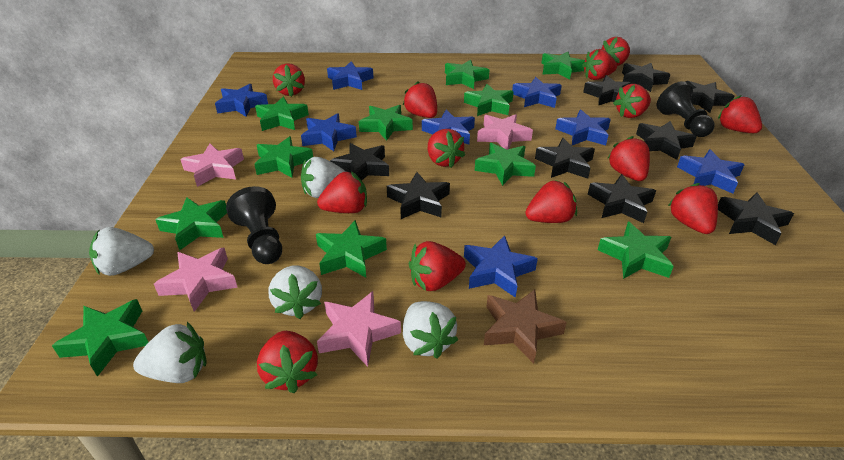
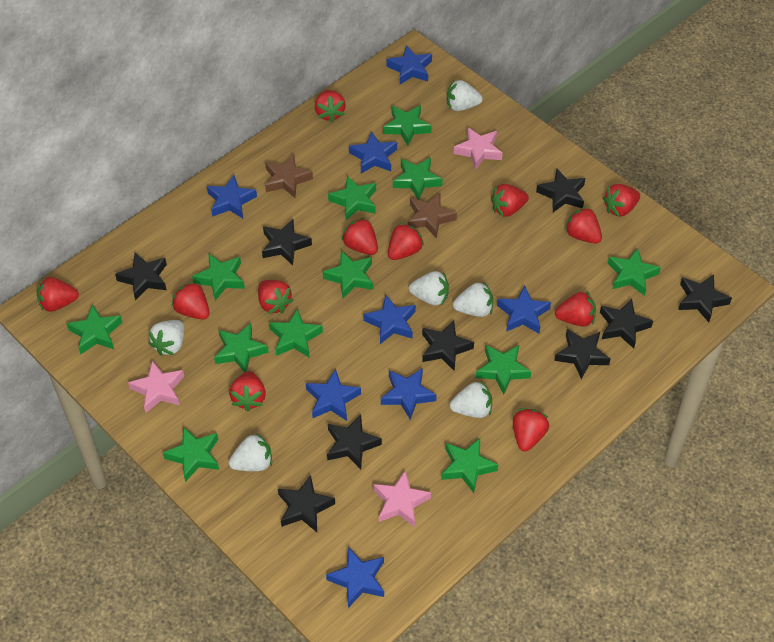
black pawn: [226,186,282,264] [657,81,715,137] = 2 -> none = 0
brown star: [484,290,567,364] = 1 -> [265,155,313,198] [407,193,457,238] = 2
green star: [52,299,149,377] [155,197,227,251] [254,136,313,178] [255,97,309,131] [316,220,387,278] [359,105,413,141] [445,60,489,89] [464,84,514,116] [475,143,536,186] [542,52,585,79] [598,222,674,279] = 11 -> [67,304,123,354] [163,426,219,482] [192,254,245,301] [214,323,269,373] [269,309,323,358] [323,251,373,298] [328,176,376,220] [383,105,432,146] [393,158,443,200] [441,438,498,493] [476,345,531,394] [608,248,661,296] = 12
pink star: [154,248,238,312] [180,143,244,187] [317,291,401,367] [477,114,533,150] = 4 -> [128,360,184,413] [373,470,431,527] [454,127,503,170] = 3
red strawberry: [257,331,318,393] [273,63,305,97] [317,171,367,213] [403,81,437,118] [409,241,466,291] [428,129,465,168] [525,180,577,223] [582,49,617,80] [601,37,630,66] [607,136,650,181] [613,84,651,118] [668,183,718,234] [718,95,762,133] = 13 -> [37,277,79,312] [172,281,210,320] [229,371,266,411] [258,280,293,314] [315,90,346,122] [341,217,378,255] [388,223,424,260] [491,184,529,217] [513,408,549,451] [555,291,596,327] [564,206,602,243] [603,184,640,217] = 12
white strawberry: [89,227,154,276] [133,322,207,383] [269,265,322,319] [301,157,346,198] [403,301,458,359] = 5 -> [148,320,184,356] [229,433,272,471] [409,271,449,306] [447,80,483,111] [450,381,492,418] [453,282,493,317] = 6

